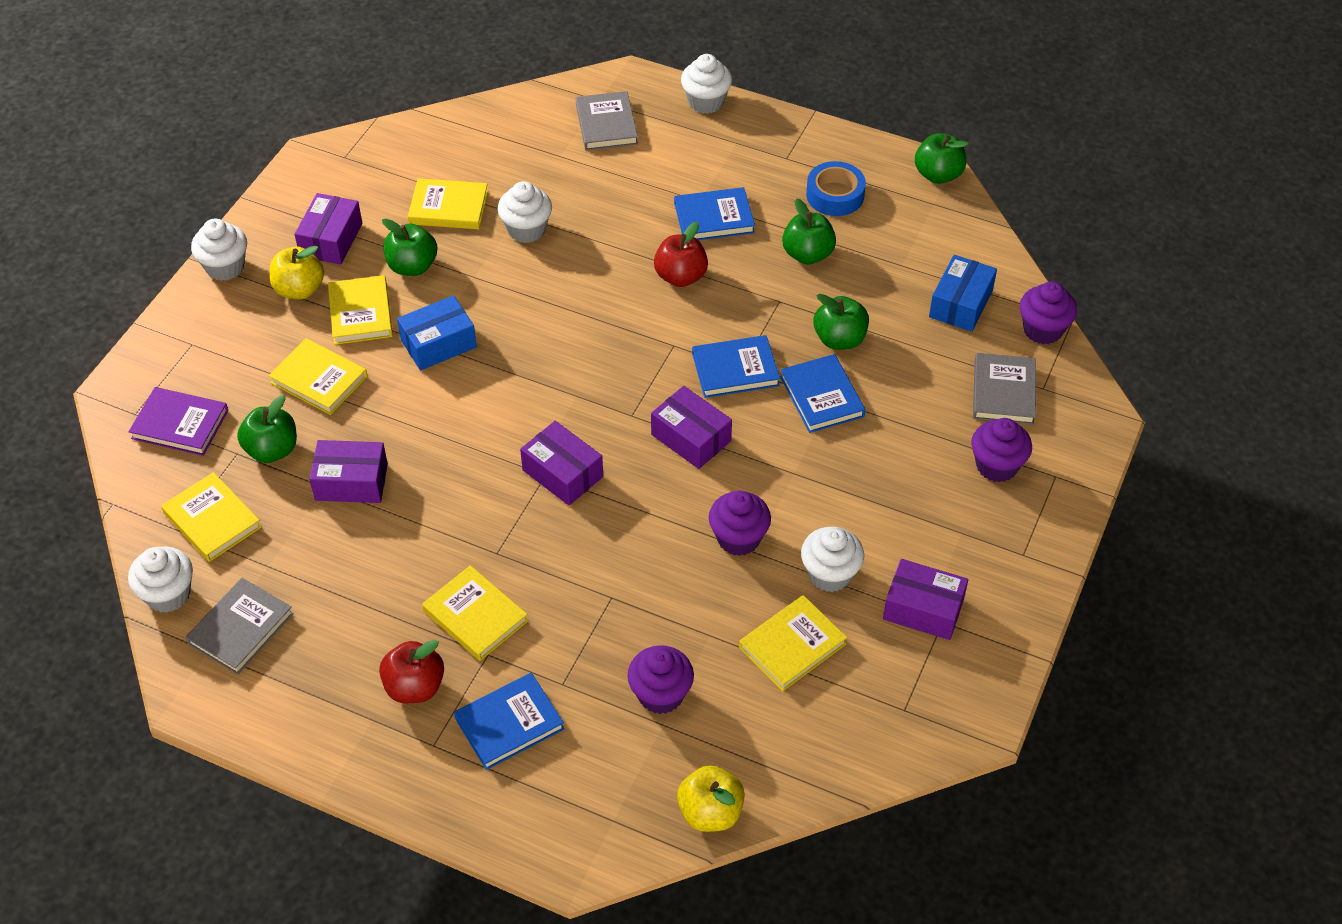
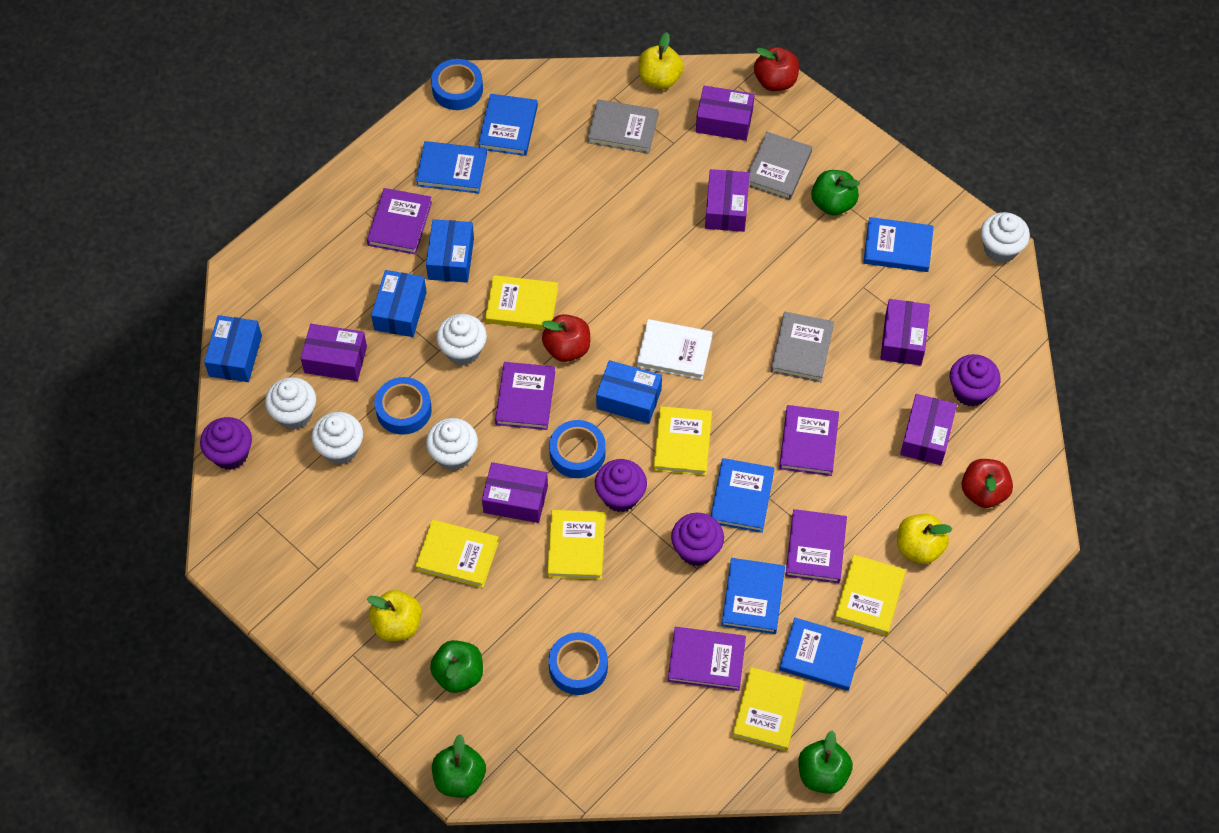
blue book: [454,673,564,770] [674,187,755,240] [692,335,780,398] [780,354,866,433] = 4 -> [416,141,487,193] [478,94,538,156] [711,458,774,533] [721,558,785,634] [779,618,864,691] [863,217,934,272] = 6
blue box: [397,295,477,370] [929,255,997,332] = 2 -> [204,315,262,382] [371,270,427,337] [426,219,474,283] [596,360,662,424] = 4
blue tape: [806,161,866,216] = 1 -> [375,377,432,435] [431,59,483,110] [548,632,608,695] [549,420,606,478] = 4
green apple: [237,395,297,463] [382,219,437,276] [782,198,836,265] [813,294,869,350] [915,133,968,184] = 5 -> [430,640,483,693] [432,734,486,798] [798,730,853,794] [811,170,860,215] = 4
purple book: [129,387,228,456] = 1 -> [367,188,432,255] [495,362,555,430] [668,627,746,691] [779,405,839,476] [785,509,847,583] = 5
purple box: [295,193,362,265] [309,440,388,503] [520,421,603,505] [651,386,732,469] [883,559,968,640] = 5 -> [301,324,367,381] [482,462,548,523] [696,86,755,141] [705,169,750,232] [880,299,930,366] [900,394,957,465] = 6
red apple: [379,640,444,703] [654,222,708,287] = 2 -> [542,314,590,362] [754,47,799,91] [961,459,1013,508] = 3
white book: none = 0 -> [637,319,713,380] = 1
yellow apple: [269,246,324,299] [677,765,745,832] = 2 -> [367,590,422,641] [638,32,684,89] [897,514,952,564] = 3

